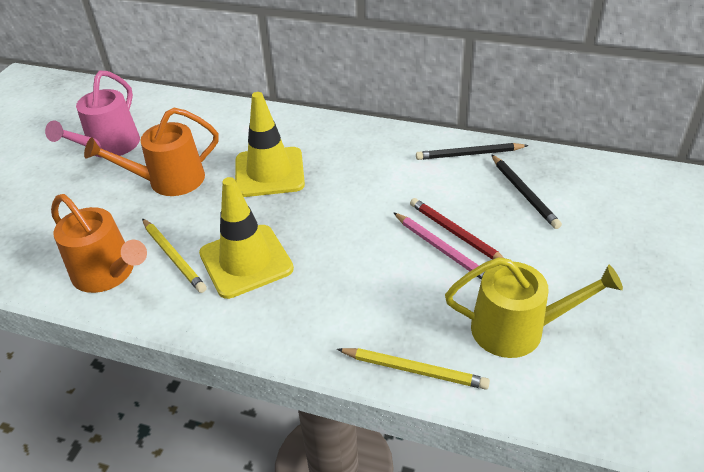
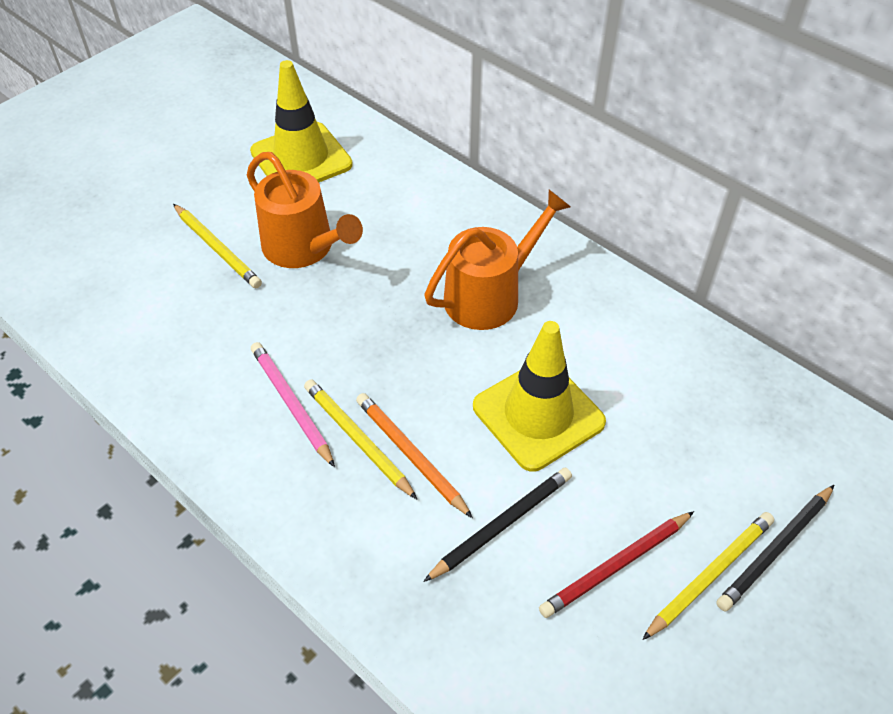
orange pencil: none = 0 -> [356,393,473,518] = 1
pink watering can: [45,71,140,158] = 1 -> none = 0
yellow pencil: [142,218,207,293] [337,348,490,390] = 2 -> [173,204,262,288] [304,379,417,499] [642,512,774,640] = 3
yellow watering can: [445,257,623,358] = 1 -> none = 0

